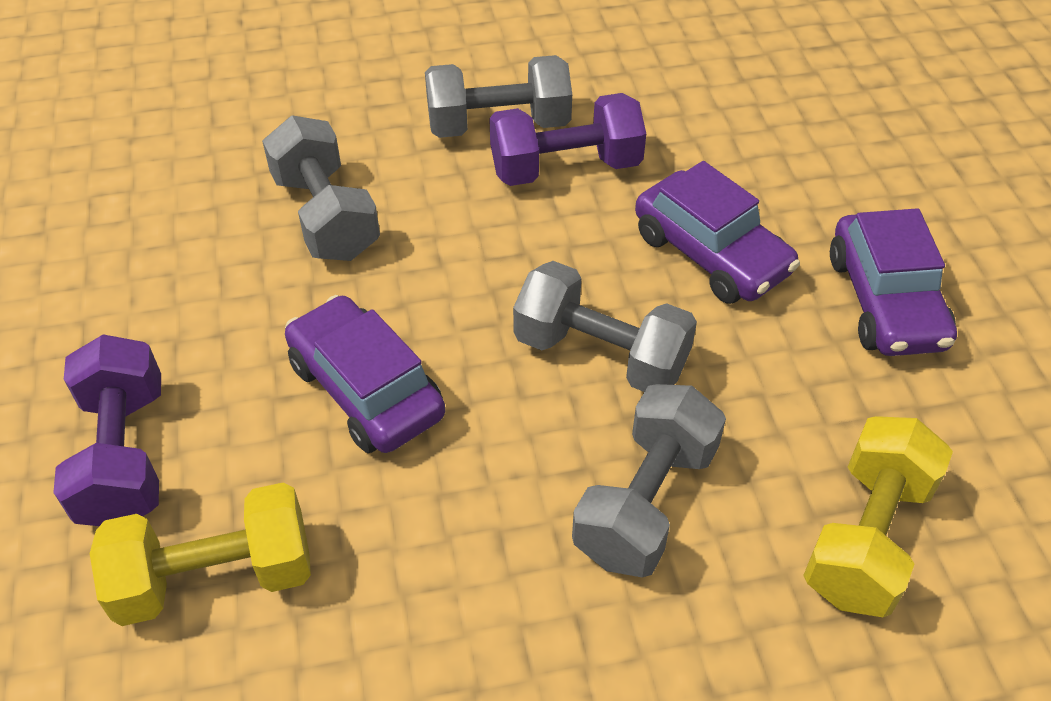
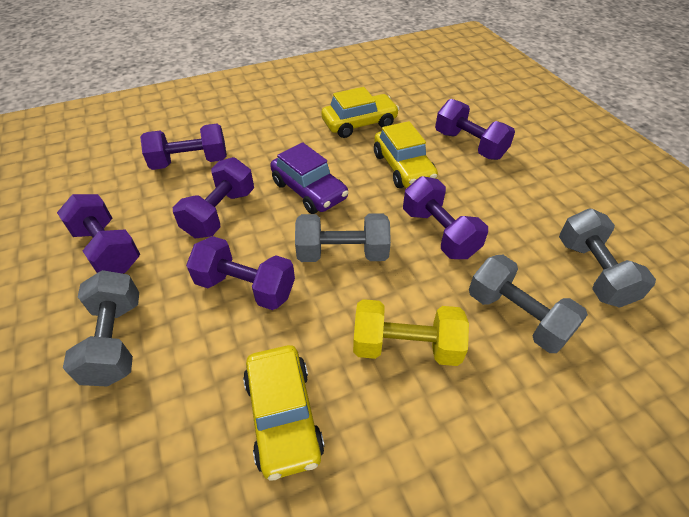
purple car: [285,295,445,453] [635,161,800,304] [830,208,957,356] = 3 -> [270,142,348,214] = 1
purple dumbbell: [53,334,161,526] [489,93,646,186] = 2 -> [57,194,140,273] [140,124,227,170] [173,157,254,239] [186,236,295,310] [403,176,488,259] [435,99,515,160] = 6
yellow car: none = 0 -> [243,345,325,481] [321,87,399,138] [374,121,438,188] = 3
yellow dumbbell: [89,482,311,626] [803,416,953,617] = 2 -> [353,299,469,366] = 1

